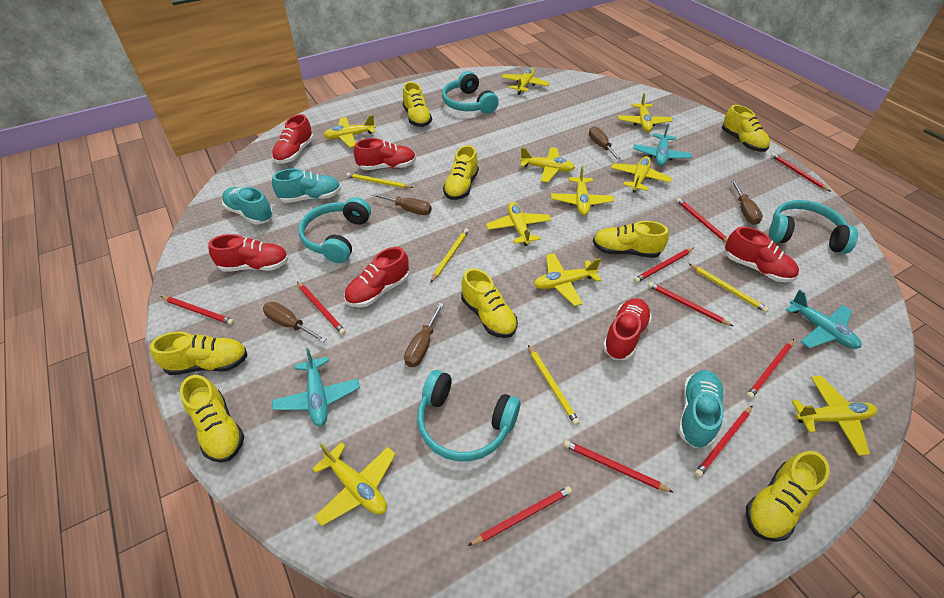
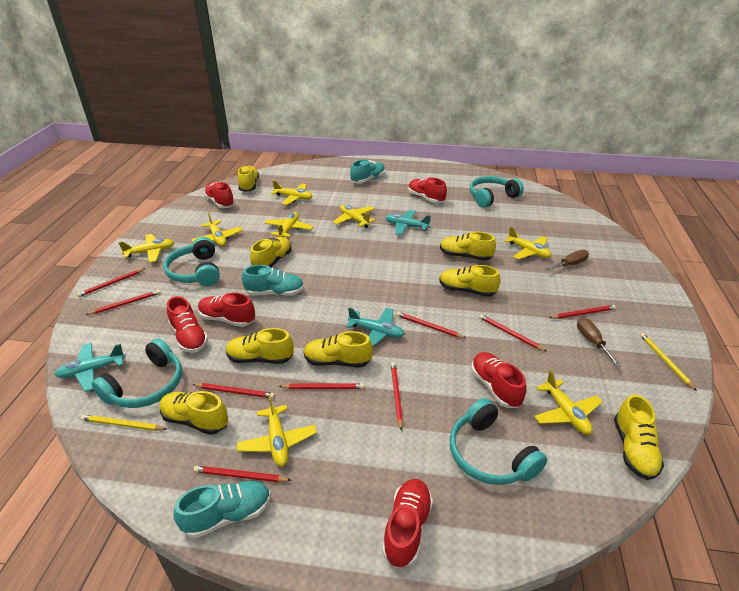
brown screwdriver: [263,302,327,343] [371,193,432,215] [404,303,444,367] [589,126,622,161] [731,180,763,225] = 5 -> [545,250,589,271] [577,317,621,367] = 2
red pencil: [160,296,234,325] [297,282,346,335] [468,486,572,546] [564,440,674,493] [634,248,694,283] [648,282,733,326] [676,198,728,242] [694,405,753,478] [746,339,794,399] [771,153,831,192] = 10 -> [77,268,146,297] [85,290,161,315] [193,383,275,398] [194,466,291,482] [279,383,364,389] [391,362,403,431] [396,312,466,338] [479,314,547,352] [549,305,616,319] = 9
yellow pencil: [346,173,413,188] [431,228,469,282] [528,345,580,425] [689,264,769,313] = 4 -> [80,415,166,431] [640,333,697,391] = 2
yellow plane: [312,442,396,526] [324,115,376,148] [486,202,551,246] [502,68,549,95] [520,147,575,183] [534,253,601,306] [551,166,614,216] [611,156,672,193] [618,93,672,132] [792,376,877,456] = 10 -> [118,234,174,263] [191,212,243,246] [237,395,317,467] [265,212,313,237] [271,180,313,205] [333,204,375,228] [504,226,552,260] [534,370,603,435] = 8

